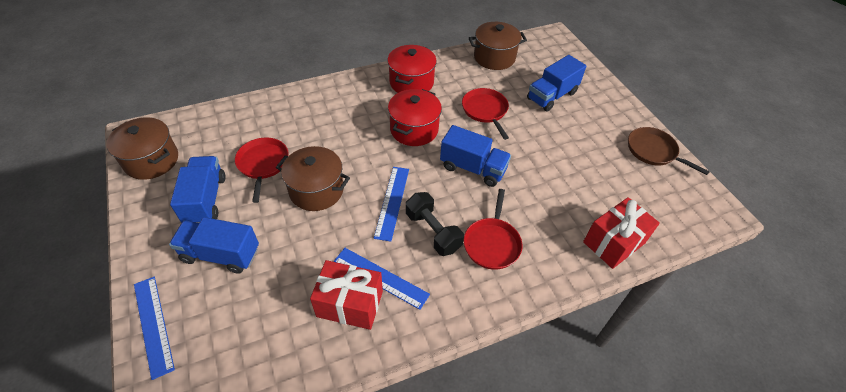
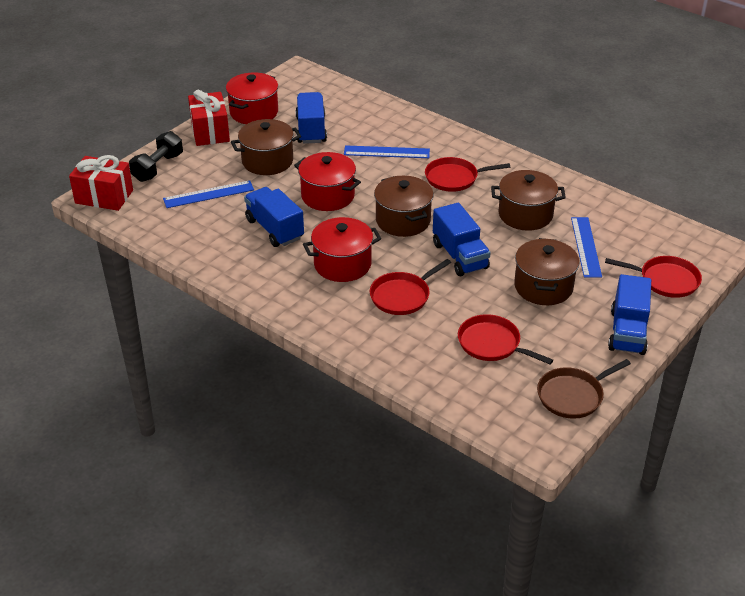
brown pot: [106,118,178,180] [276,146,350,211] [469,22,527,70] = 3 -> [231,119,301,175] [374,176,434,237] [491,170,566,231] [514,238,580,305] = 4
red pan: [235,138,289,203] [462,88,509,140] [464,189,523,270] = 3 -> [370,259,451,315] [425,157,510,192] [458,314,553,364] [605,256,702,298] = 4
red pot: [387,45,437,93] [388,89,442,146] = 2 -> [226,72,278,124] [294,152,361,211] [303,217,381,282] = 3

